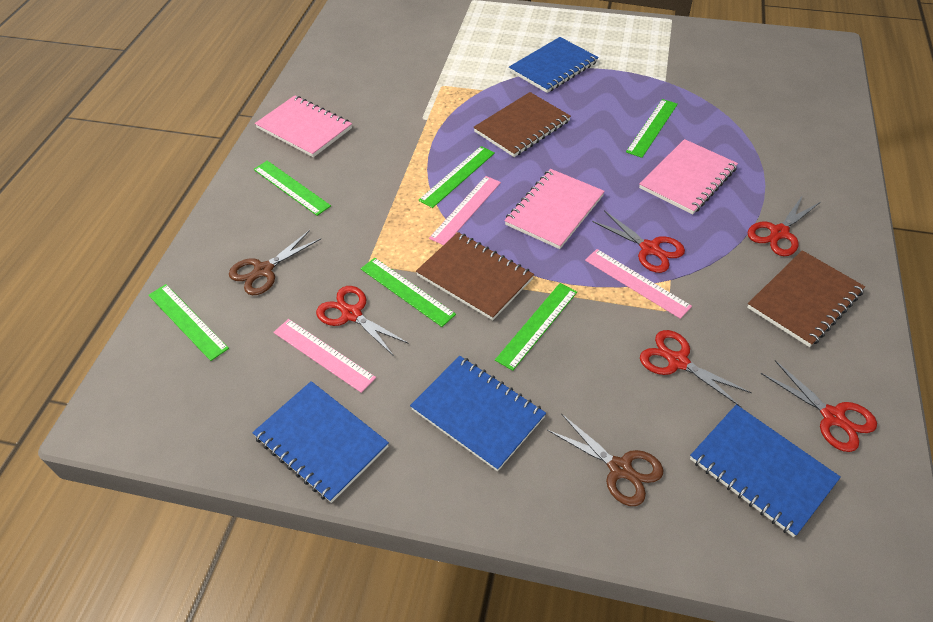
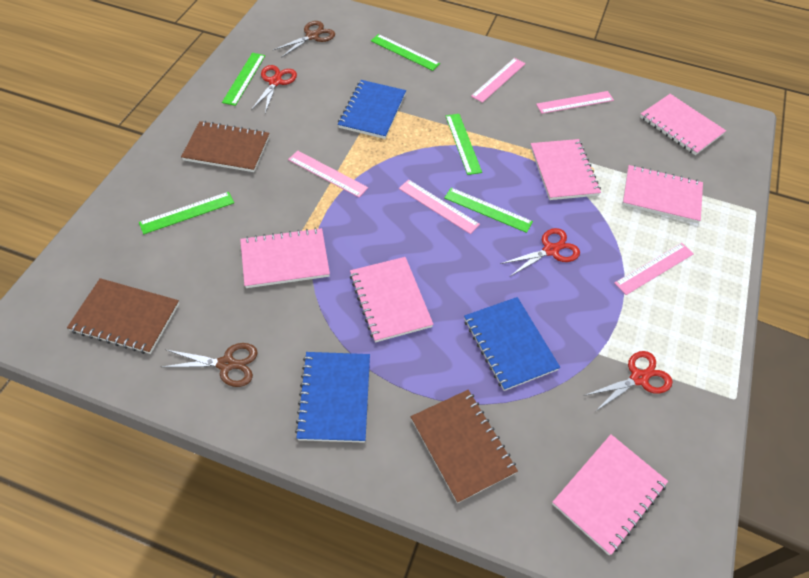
blue notebook: [252,381,389,503] [410,356,546,471] [509,37,599,93] [690,405,841,537] = 4 -> [295,352,370,443] [338,80,406,139] [464,297,560,391] = 3
green ruler: [149,284,229,361] [254,161,331,216] [361,258,456,327] [418,146,495,208] [495,283,577,371] [626,99,678,158] = 6 -> [139,192,234,234] [222,53,265,106] [371,34,440,71] [444,188,533,233] [446,114,482,175] = 5
pink notebook: [255,95,352,157] [504,169,605,249] [639,139,738,214] = 3 -> [240,228,330,288] [350,257,433,342] [530,139,601,200] [552,434,668,555] [622,165,703,223] [640,94,726,155] = 6
pink ruler: [273,319,376,393] [429,176,501,245] [585,249,692,319] = 3 -> [288,150,368,197] [399,179,480,234] [471,58,526,103] [536,91,614,114] [614,243,694,295] = 5
red scissors: [316,286,409,356] [592,210,685,273] [640,330,752,408] [747,195,821,256] [761,360,877,452] = 5 -> [251,65,297,113] [500,228,580,276] [584,351,672,412] = 3

